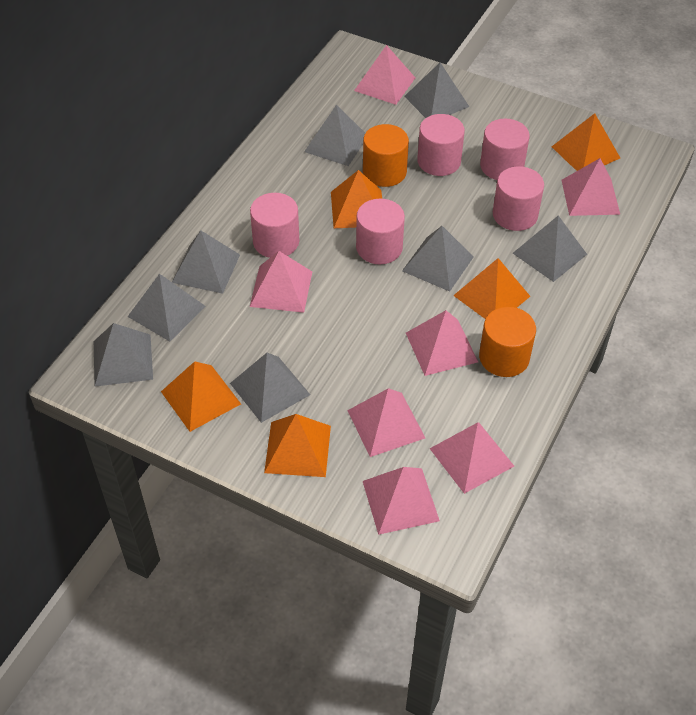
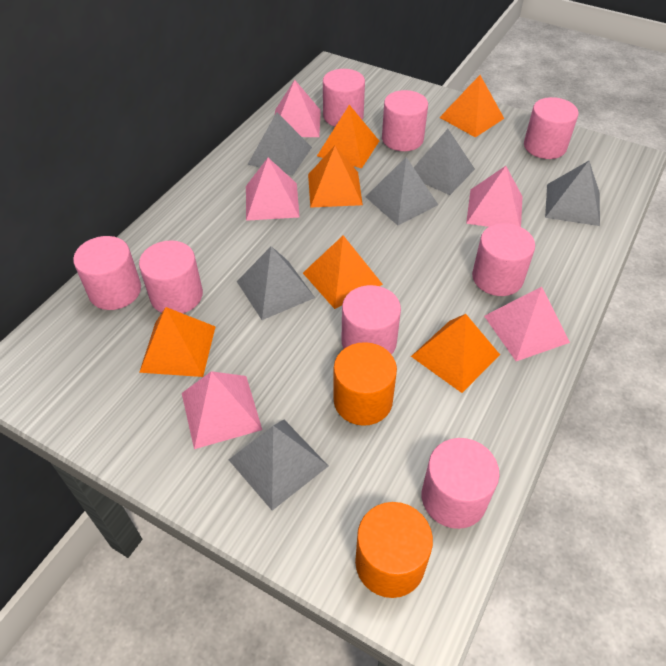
grey pyramid: [94,323,153,387] [127,274,206,342] [172,230,240,294] [230,353,310,423] [304,105,365,166] [402,226,473,292] [404,63,469,118] [513,216,587,282] = 8 -> [229,420,328,511] [237,246,315,320] [247,112,312,176] [366,157,438,225] [414,129,475,195] [545,161,600,226] = 6
orange pyramid: [161,361,241,432] [264,414,331,477] [331,170,382,228] [453,258,530,319] [552,113,620,171] = 5 -> [139,307,216,377] [303,235,383,309] [308,146,363,208] [317,105,379,168] [411,314,500,393] [439,75,504,138] = 6
pink cylinder: [250,193,299,258] [356,199,405,264] [417,114,465,176] [480,119,530,180] [493,166,544,231] = 5 -> [73,236,141,310] [139,240,203,313] [323,69,365,127] [342,285,401,355] [382,90,428,151] [422,438,500,529] [472,223,535,296] [524,97,579,159] = 8
pink pyramid: [250,251,312,313] [347,388,425,457] [354,45,415,105] [363,467,440,535] [406,310,478,376] [430,422,514,494] [561,158,620,216] = 7 -> [182,371,262,449] [246,158,300,221] [275,80,321,137] [466,166,523,227] [484,287,570,361] = 5

